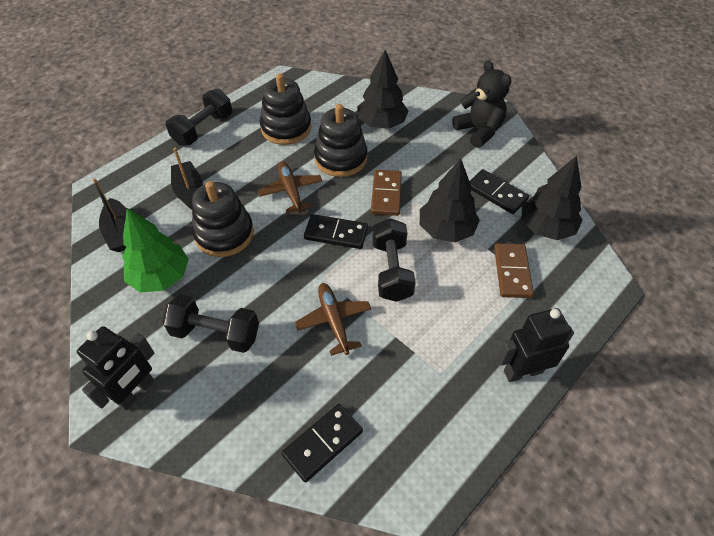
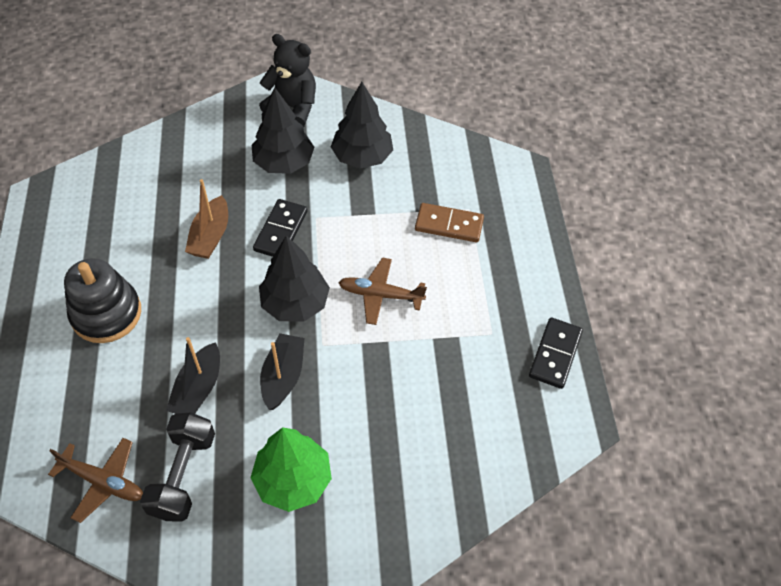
black domino: [282,404,363,482] [304,214,368,249] [470,169,529,214] = 3 -> [253,199,308,257] [529,317,583,389] = 2
black dumbbell: [163,294,259,353] [166,89,232,146] [373,218,416,302] = 3 -> [140,412,215,521] = 1
black robot: [77,326,154,410] [497,308,574,382] = 2 -> none = 0
black stacking toy: [192,181,254,257] [260,73,311,145] [314,104,367,177] = 3 -> [64,258,141,343] = 1
brown boat: none = 0 -> [185,179,228,259] = 1
brown domino: [371,170,402,216] [494,243,534,298] = 2 -> [415,203,484,242] = 1

